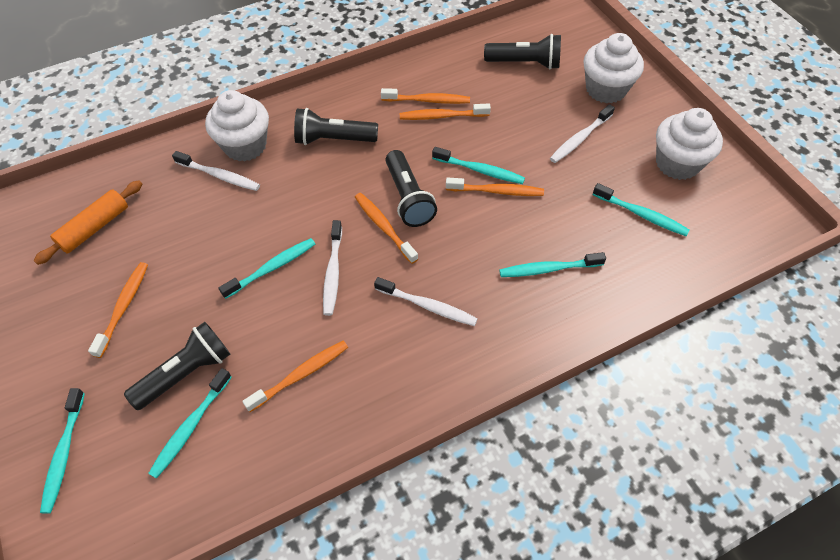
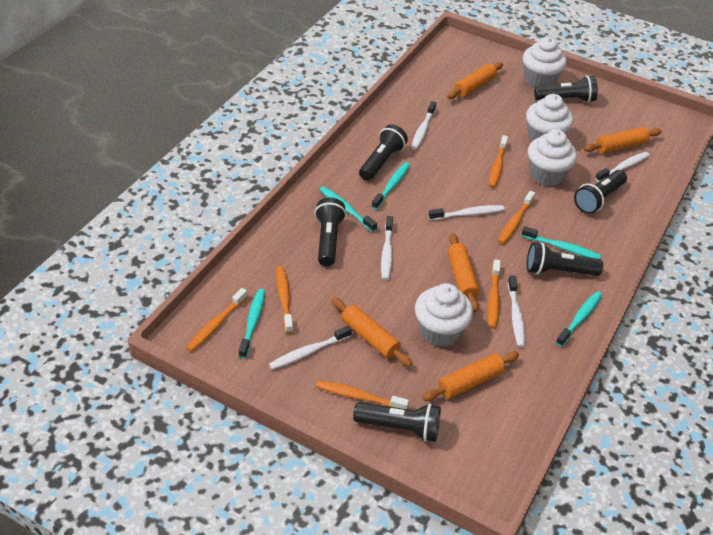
black flashlight: [124,322,230,410] [294,108,378,145] [385,150,437,227] [484,34,561,70] = 4 -> [315,198,346,266] [353,402,441,442] [359,124,408,181] [527,242,603,276] [534,75,598,103] [574,170,627,214] = 6
orange rolling pin: [34,180,142,265] = 1 -> [331,298,412,367] [423,351,519,401] [447,62,503,99] [448,233,480,312] [584,127,662,153] = 5
turquoise toothbrush: [40,388,85,514] [148,368,232,479] [219,238,315,299] [432,147,525,184] [499,252,606,277] [593,183,690,236] = 6 -> [239,289,265,359] [319,186,377,232] [371,162,410,210] [522,226,601,259] [556,291,602,347] = 5
white cupcake: [205,90,269,162] [583,33,644,104] [656,108,723,180] = 3 -> [415,283,473,347] [523,37,567,88] [526,94,574,142] [528,129,577,186] = 4
white toothbrush: [172,151,260,191] [323,220,342,316] [374,277,478,326] [550,104,615,163] = 4 -> [269,325,352,370] [381,216,393,281] [411,101,436,150] [429,205,505,220] [508,276,525,347] [595,152,650,182] = 6

